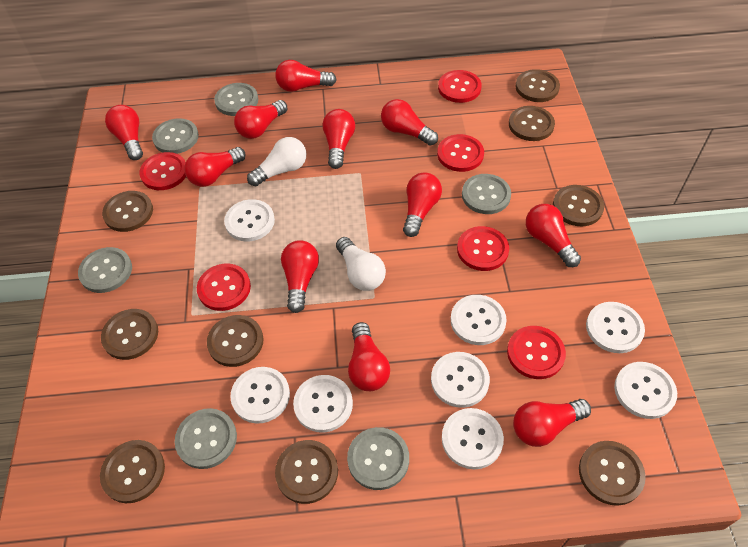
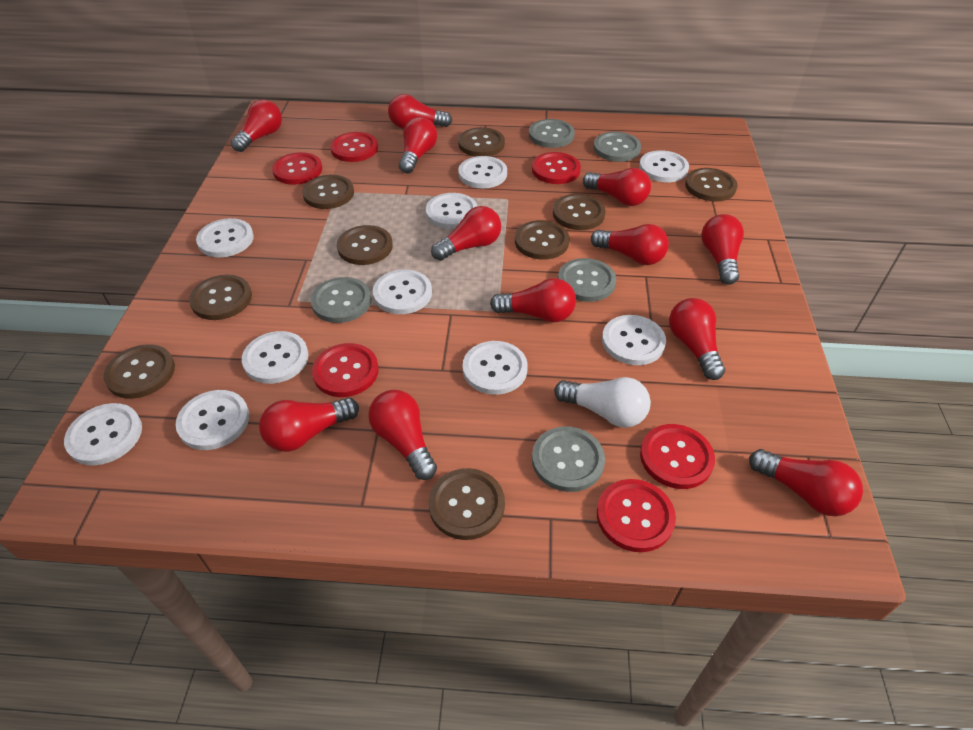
grey button: [78,247,132,293] [152,118,199,154] [175,408,237,469] [214,83,258,116] [347,427,409,490] [462,174,511,214] = 6 -> [311,277,371,323] [529,119,575,148] [532,426,605,492] [558,258,616,302] [593,132,641,162] = 5
red light bulb: [105,105,143,160] [184,147,246,187] [234,100,288,139] [275,60,337,92] [281,240,319,313] [323,109,355,169] [348,322,390,391] [381,99,438,146] [403,172,442,237] [513,399,591,447] [526,204,581,267] = 11 -> [231,100,282,152] [259,397,359,452] [368,390,437,480] [388,94,452,129] [399,117,437,173] [431,206,501,261] [490,278,576,322] [583,168,651,206] [591,224,669,265] [669,298,725,380] [701,214,744,285] [749,449,863,516] = 12
white button: [224,199,275,241] [230,367,290,423] [293,375,353,433] [431,352,490,408] [442,408,504,469] [451,295,507,345] [586,302,645,353] [614,362,677,419] = 8 -> [64,403,142,465] [176,390,249,450] [196,218,254,257] [242,331,308,384] [373,269,432,314] [426,193,478,229] [458,156,507,188] [463,341,528,395] [602,315,666,365] [639,150,689,182] = 10
white light bulb: [247,137,306,187] [336,237,386,291] = 2 -> [554,377,651,428] = 1

